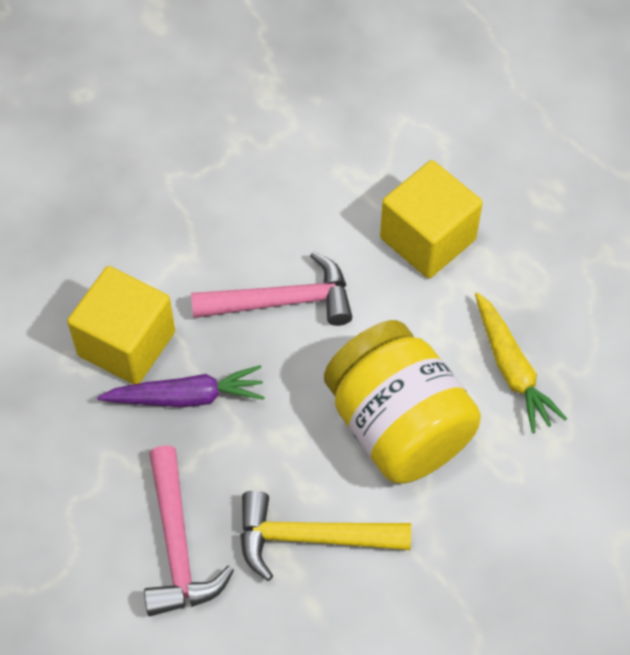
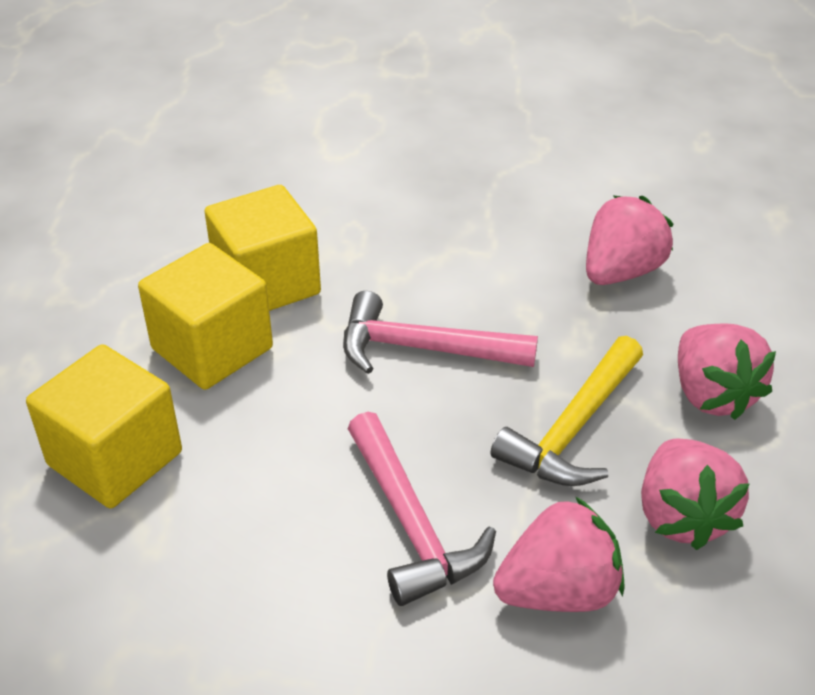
pink strawberry: none = 0 -> [493,497,624,612] [586,195,673,285] [641,438,750,550] [678,324,776,420] = 4
purple carrot: [97,365,265,407] = 1 -> none = 0
yellow carrot: [475,292,567,433] = 1 -> none = 0
yellow cube: [67,266,175,384] [380,160,483,278] = 2 -> [26,344,182,508] [138,243,273,390] [205,185,321,311] = 3
yellow jar: [324,320,481,483] = 1 -> none = 0

